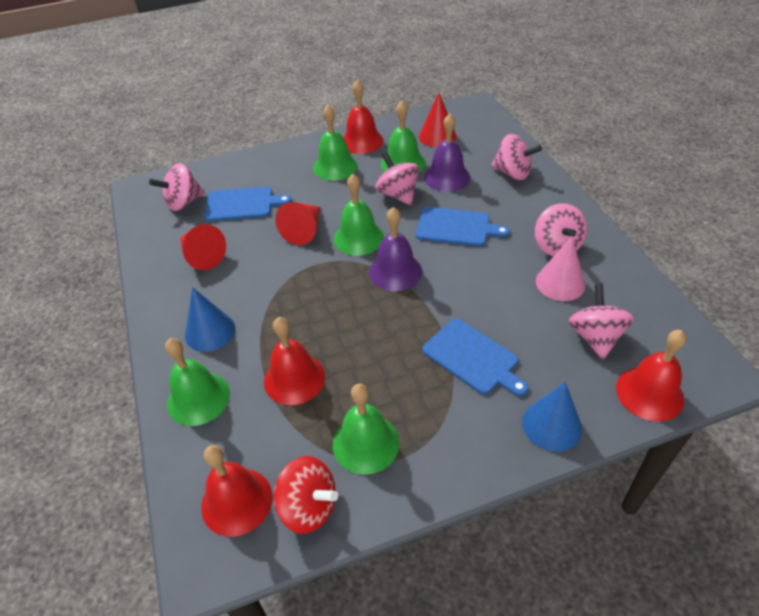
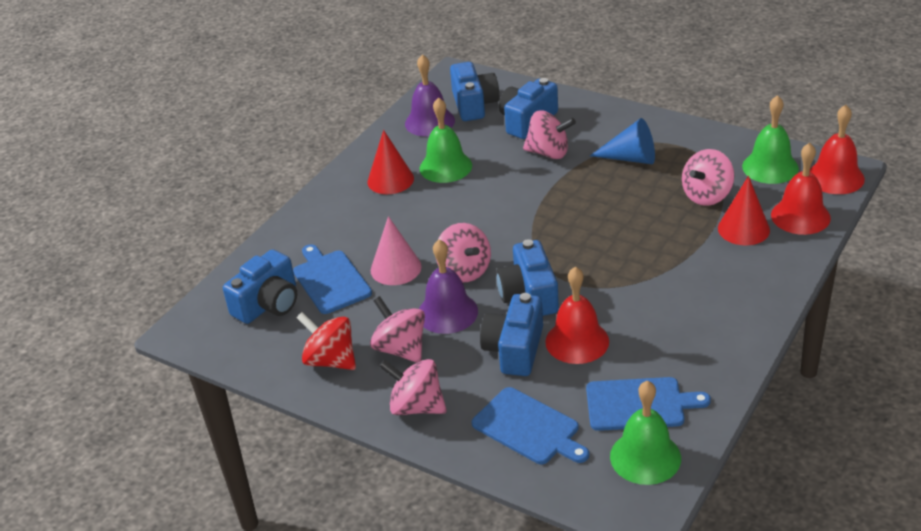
blue camera: none = 0 -> [223,249,297,324] [450,62,499,121] [480,293,543,376] [496,239,559,316] [499,78,558,139] = 5
blue cone: [185,287,235,352] [522,382,582,452] = 2 -> [590,118,655,164] = 1
green bell: [165,338,230,426] [313,105,358,181] [333,383,399,475] [334,174,384,256] [381,101,426,173] = 5 -> [420,97,472,183] [610,380,681,485] [742,95,799,184] = 3
red bell: [201,445,273,537] [264,317,325,405] [343,79,384,154] [616,330,686,422] = 4 -> [545,267,609,364] [771,143,831,235] [810,105,865,194] = 3
red cone: [180,224,226,270] [276,202,320,245] [419,92,457,147] = 3 -> [367,130,414,194] [718,176,770,245] = 2

